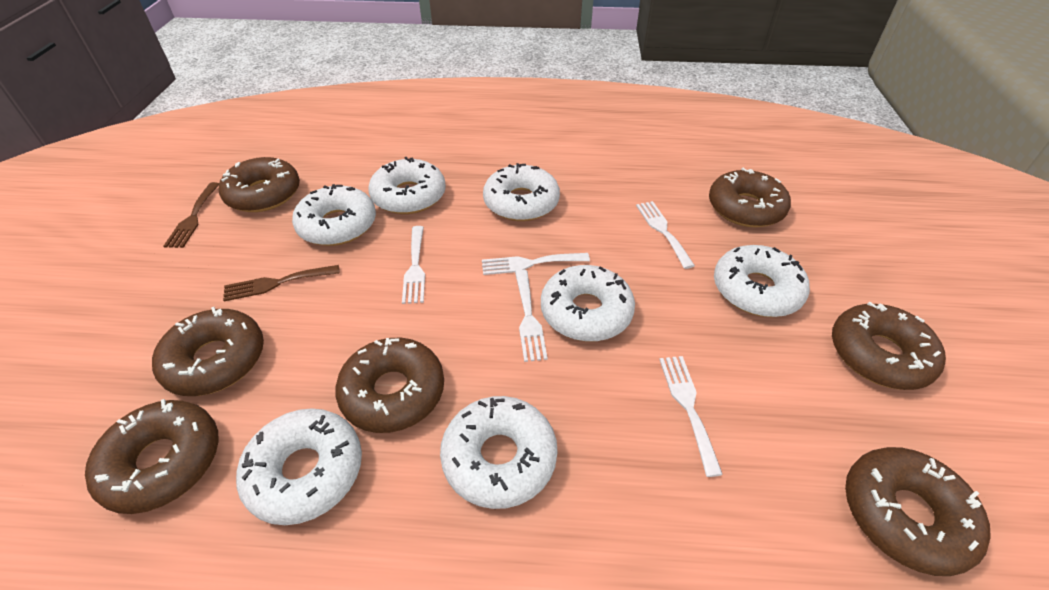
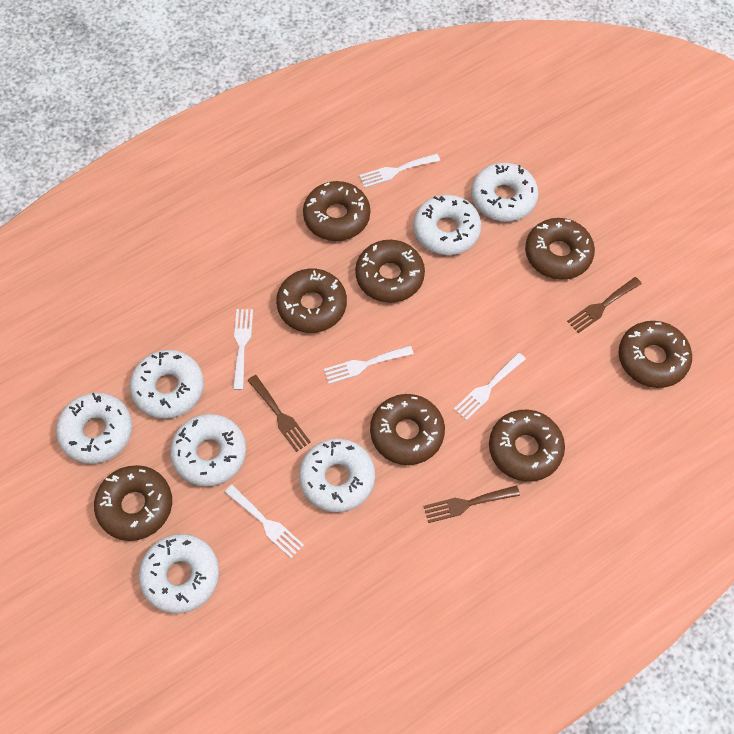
brown donut: [85,399,219,514] [152,307,264,396] [219,157,300,212] [335,338,444,433] [709,168,791,227] [832,302,946,390] [845,447,991,576] = 7 -> [94,465,172,541] [276,269,347,333] [303,181,370,241] [355,240,425,303] [370,394,445,465] [489,410,565,482] [525,218,595,280] [618,321,692,388] = 8
brown fork: [164,182,219,248] [223,265,340,301] = 2 -> [247,375,311,452] [423,485,520,523] [567,277,642,333] = 3

